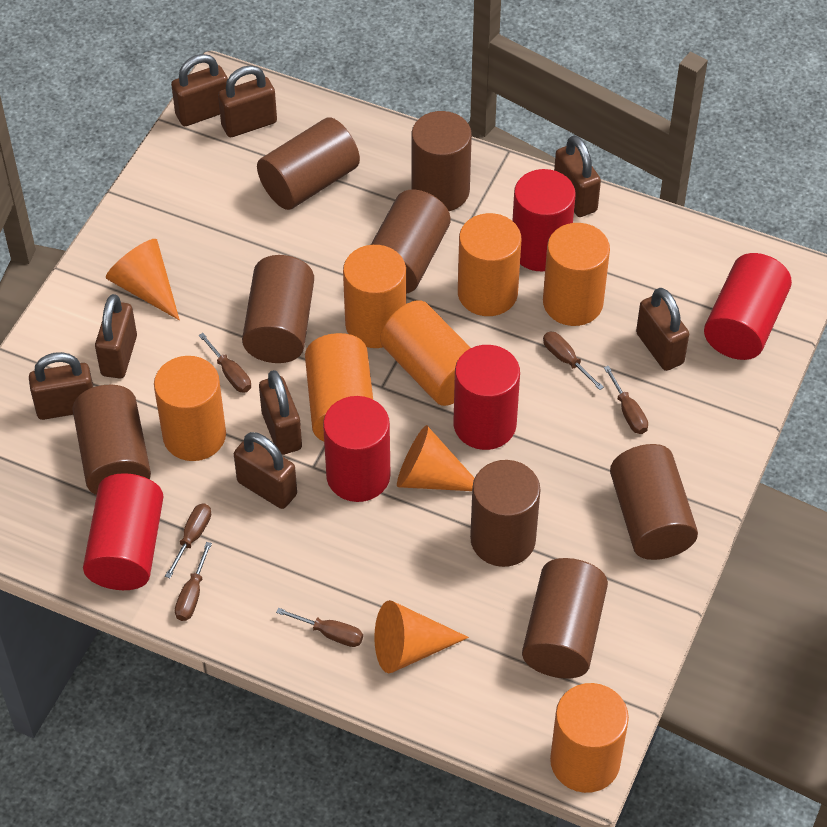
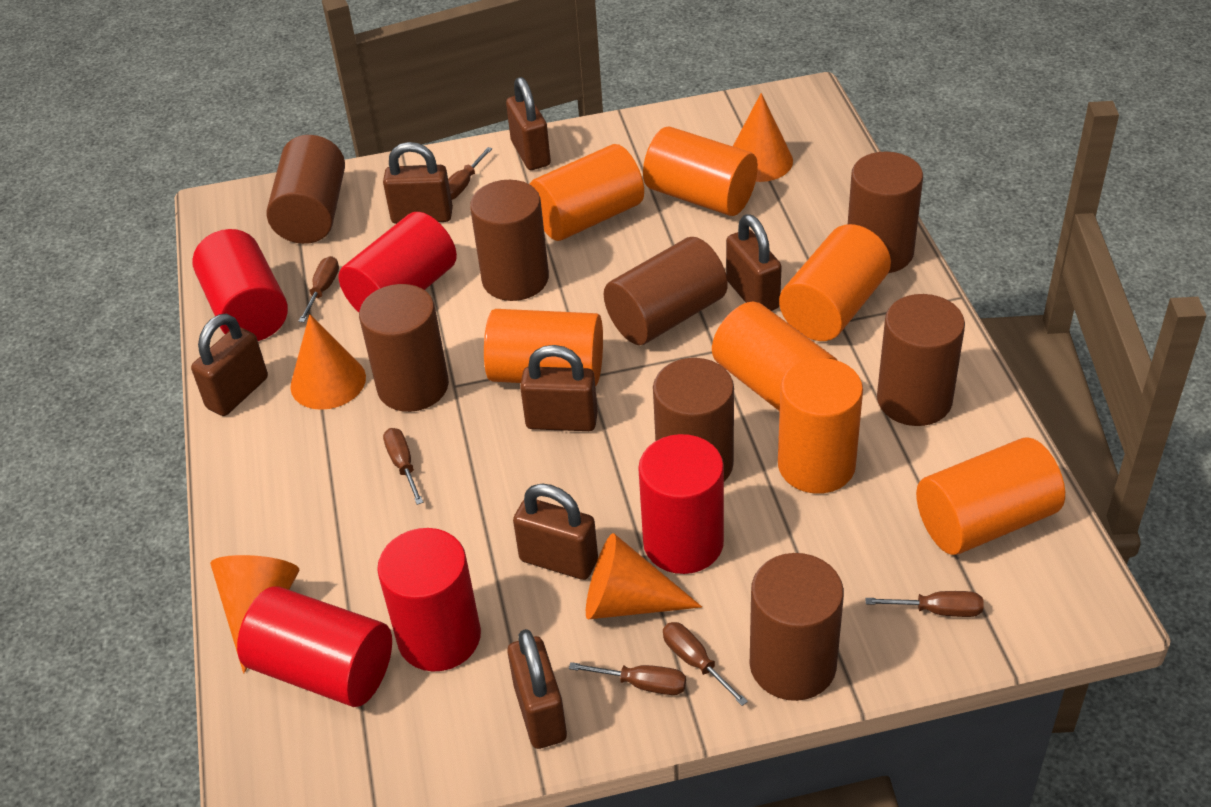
brown padlock: [29,352,93,420] [95,294,137,379] [171,54,228,126] [218,65,277,138] [234,432,297,509] [259,370,302,455] [554,135,601,217] [636,288,689,371] = 8 -> [191,314,268,416] [383,142,453,224] [506,77,551,170] [507,629,567,749] [513,484,598,580] [520,345,598,431] [726,214,782,311] = 7
orange cone: [106,239,180,320] [374,600,469,673] [397,425,475,491] = 3 -> [210,555,299,673] [290,314,366,410] [586,533,702,619] [733,93,793,182] = 4

